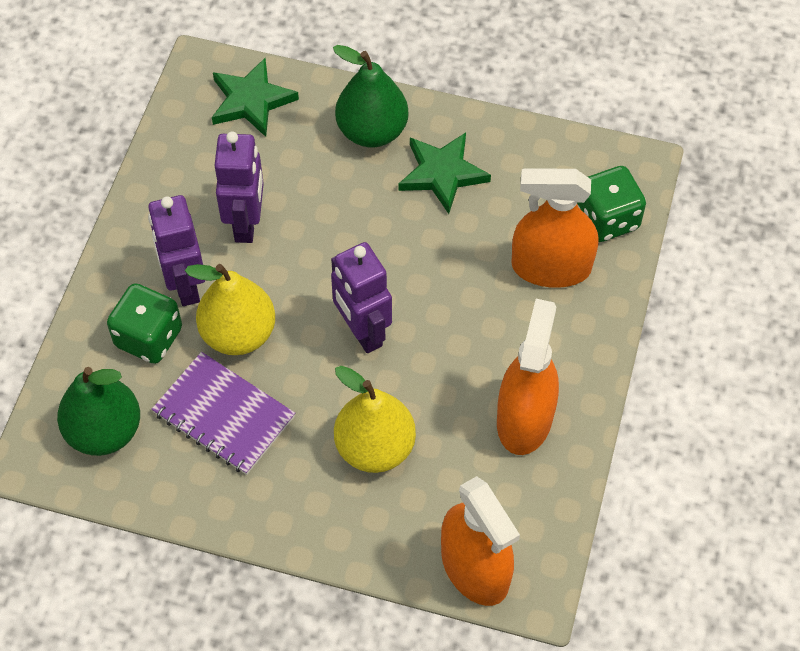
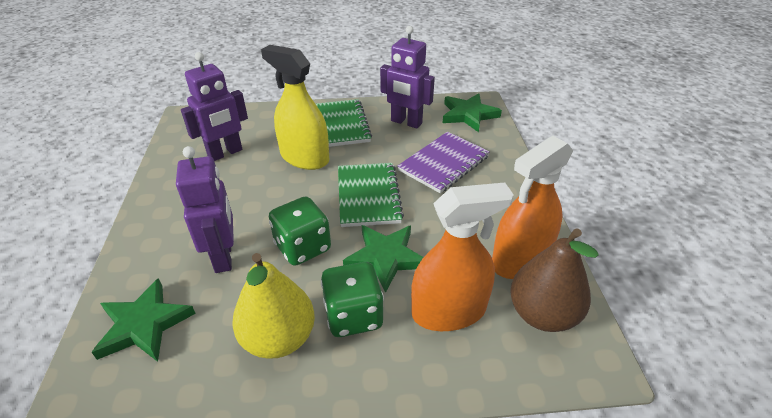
brown pear: none = 0 -> [510,228,599,332] = 1
green notebook: none = 0 -> [316,99,372,147] [338,163,404,227] = 2
green pear: [57,367,140,456] [333,45,408,147] = 2 -> none = 0
green star: [212,58,299,137] [399,132,491,214] = 2 -> [92,278,196,362] [343,225,424,293] [443,93,502,132] = 3
orange spray bottle: [441,476,520,606] [497,299,559,455] [512,168,599,288] = 3 -> [411,183,514,331] [492,136,573,279] = 2
yellow pear: [185,264,275,355] [334,366,416,473] = 2 -> [232,253,315,359] = 1
yellow spray bottle: none = 0 -> [261,45,329,170] = 1

